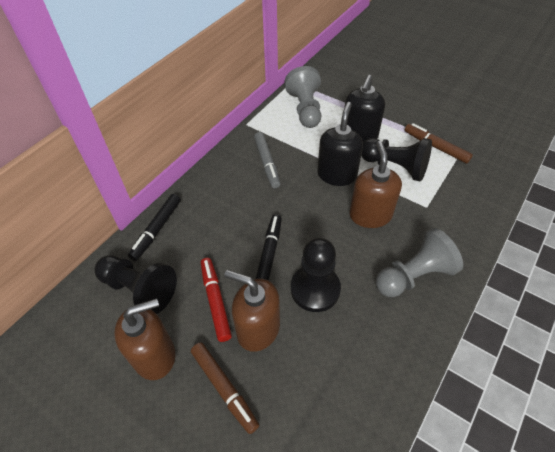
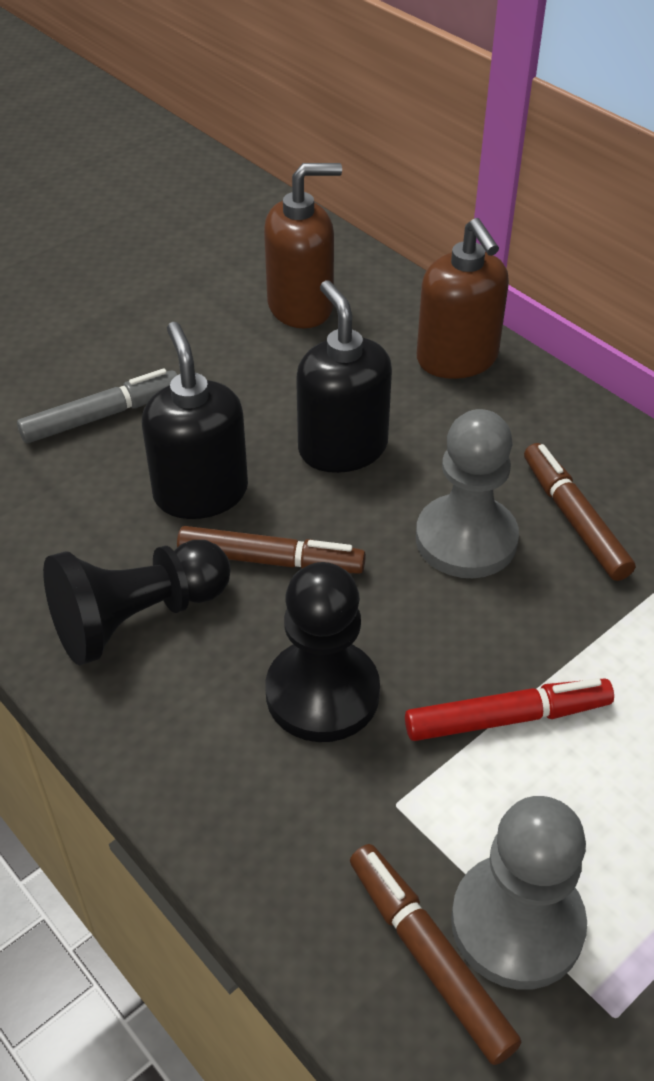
black marker: [128,194,181,261] [256,214,282,281] = 2 -> none = 0
black pawn: [94,255,177,314] [291,238,341,312] [361,138,432,181] = 3 -> [43,540,230,666] [266,562,380,742] = 2
brown marker: [191,342,259,434] [405,123,473,163] = 2 -> [177,526,366,574] [350,844,521,1065] [524,443,635,581] = 3
brown soap dispenser: [114,298,175,380] [224,270,280,352] [349,141,402,228] = 3 -> [264,163,342,328] [417,218,509,379] = 2

